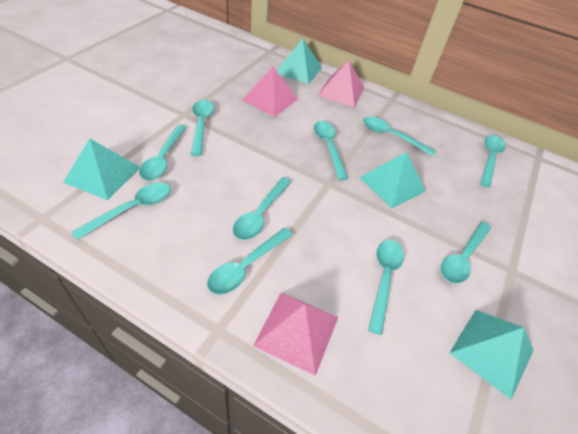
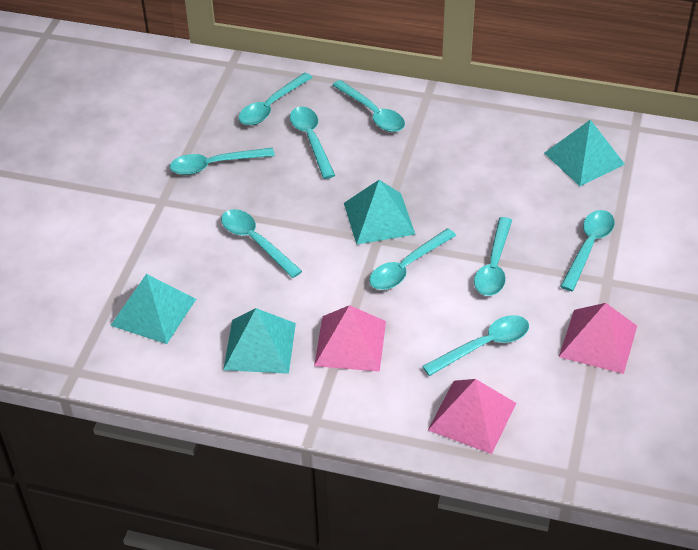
turquoise spoon: [71,183,171,240] [139,125,186,181] [191,100,214,156] [207,228,293,295] [233,177,291,240] [314,121,348,180] [363,117,436,156] [368,240,404,335] [441,222,491,284] [480,135,506,188] = 10 -> [170,148,275,175] [221,209,302,278] [238,72,313,125] [290,106,335,179] [332,80,405,132] [369,228,456,290] [422,315,529,376] [474,217,512,296] [560,210,615,291] = 9

